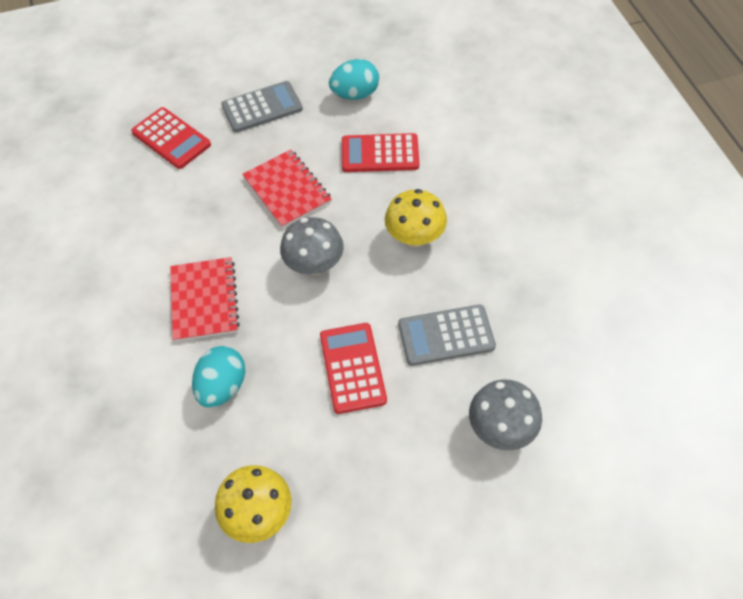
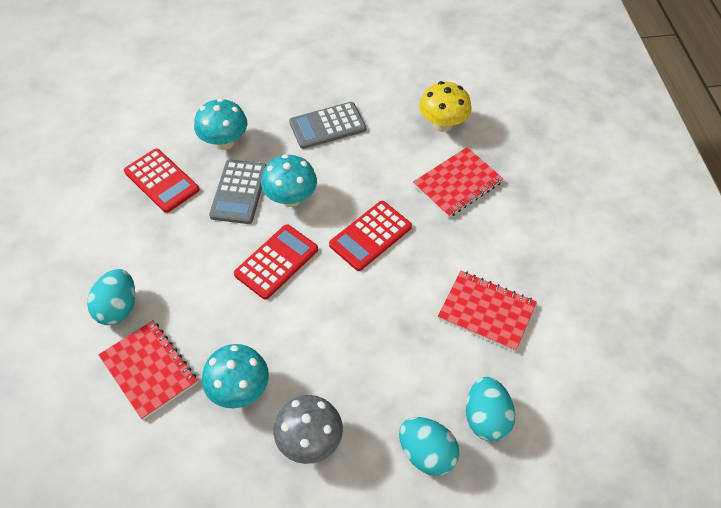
grey mushroom: [280,217,344,275] [469,379,542,450] = 2 -> [274,395,343,464] = 1
red notebook: [170,257,240,342] [242,149,332,228] = 2 -> [98,320,197,420] [413,147,503,218] [438,271,537,352] = 3
turquoise egg: [192,346,246,408] [329,59,379,100] = 2 -> [87,269,135,325] [399,417,460,476] [466,377,515,442] = 3
turquoise mushroom: none = 0 -> [194,98,247,150] [202,344,269,408] [261,154,317,207] = 3
yellow mushroom: [215,465,292,543] [385,189,447,247] = 2 -> [419,81,472,132] = 1

